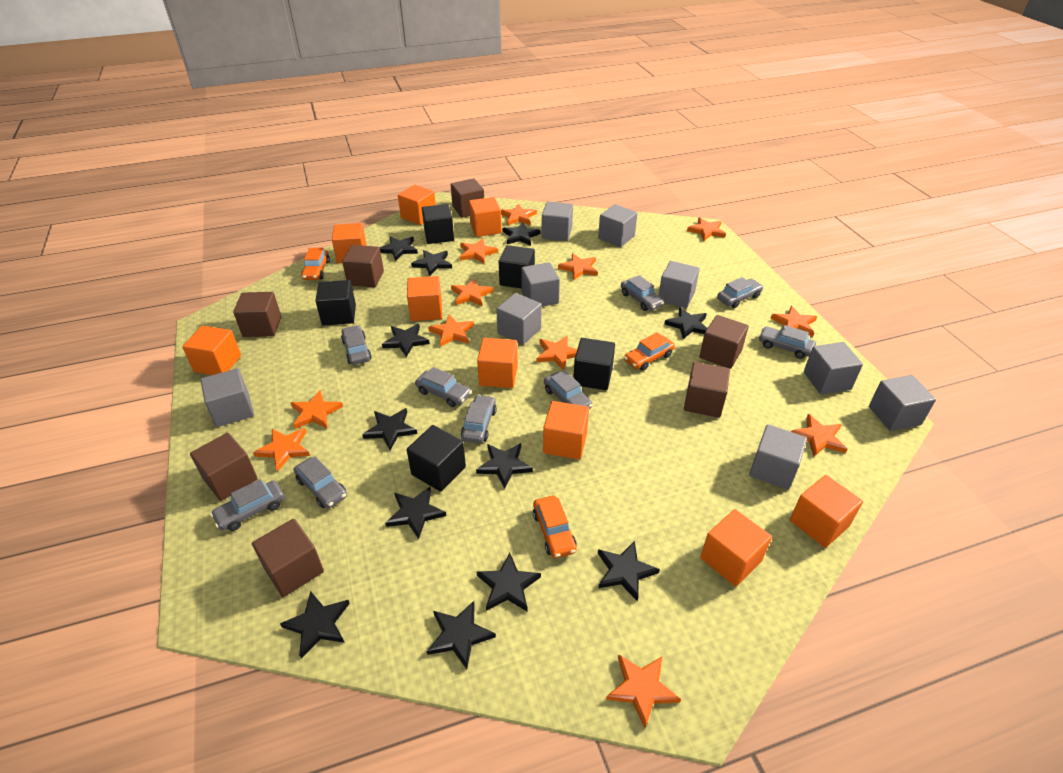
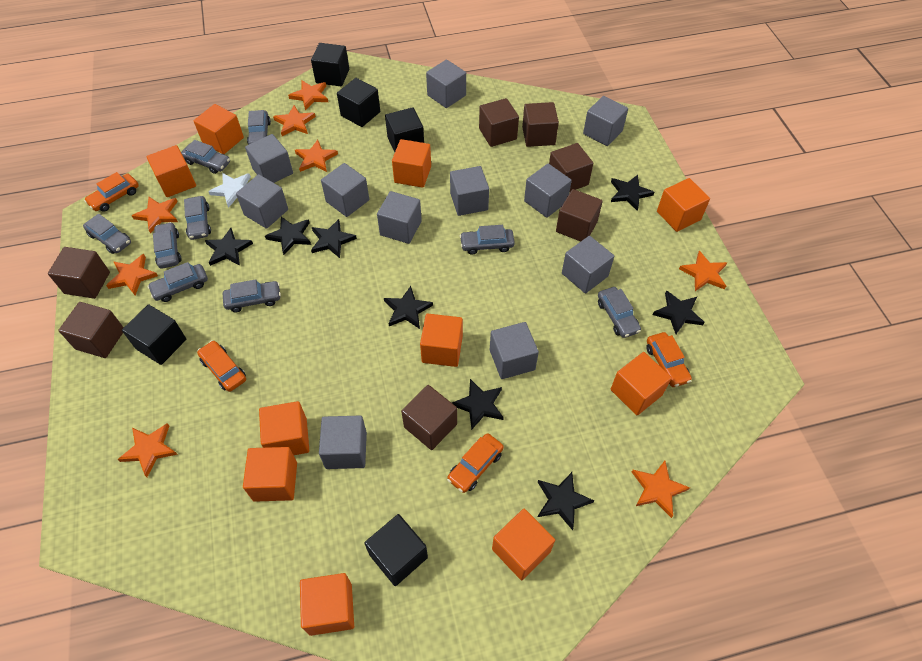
black star: [280,591,350,658] [362,408,417,450] [380,236,418,261] [382,324,430,357] [385,487,446,539] [411,250,452,276] [427,601,496,669] [476,443,533,489] [476,553,541,612] [502,222,540,246] [598,541,660,601] [664,307,707,339] = 12 -> [205,228,253,266] [265,217,311,255] [311,219,357,258] [384,286,433,329] [452,379,504,430] [538,472,594,530] [611,175,654,211] [653,290,705,334] = 8
grey cube: [200,368,254,427] [496,293,541,345] [521,262,560,307] [541,202,573,241] [598,204,637,247] [658,261,700,308] [749,424,807,490] [804,342,863,395] [869,375,936,431] = 9 -> [236,174,288,229] [245,134,293,183] [319,415,367,469] [321,163,369,217] [377,191,422,244] [426,59,466,108] [450,166,489,216] [490,322,539,379] [524,164,572,218] [562,236,614,293] [583,96,628,146] = 11
orange car: [301,248,330,280] [533,496,577,558] [624,332,675,371] = 3 -> [84,172,139,212] [197,340,246,392] [447,433,504,493] [646,332,692,387] = 4
orange cube: [182,326,241,375] [332,223,367,264] [398,185,436,225] [407,276,442,321] [469,197,502,237] [477,338,518,388] [543,401,589,460] [700,509,772,587] [790,475,863,548] = 9 -> [146,145,196,197] [194,104,244,154] [243,447,297,502] [259,401,309,455] [300,573,354,636] [392,139,431,188] [420,313,463,367] [492,509,555,580] [611,352,672,415] [657,178,710,232] = 10
orange star: [253,428,310,472] [291,390,343,429] [428,315,474,347] [451,278,493,306] [460,238,498,264] [501,204,537,225] [537,336,577,370] [558,253,598,280] [606,654,681,728] [687,217,726,241] [770,306,817,337] [791,414,847,457] = 12 -> [106,254,158,295] [118,423,178,477] [132,197,178,233] [273,105,316,136] [288,81,328,110] [295,140,338,172] [632,461,690,518] [679,251,727,291] = 8
white star: none = 0 -> [208,173,251,208] = 1

